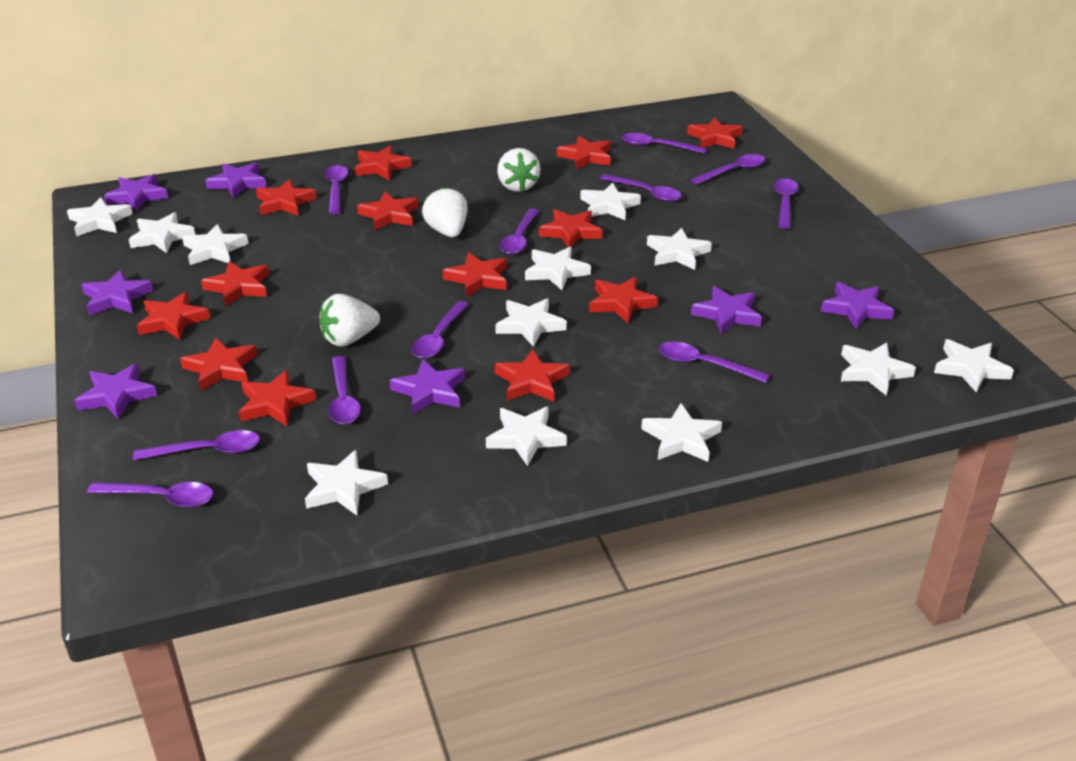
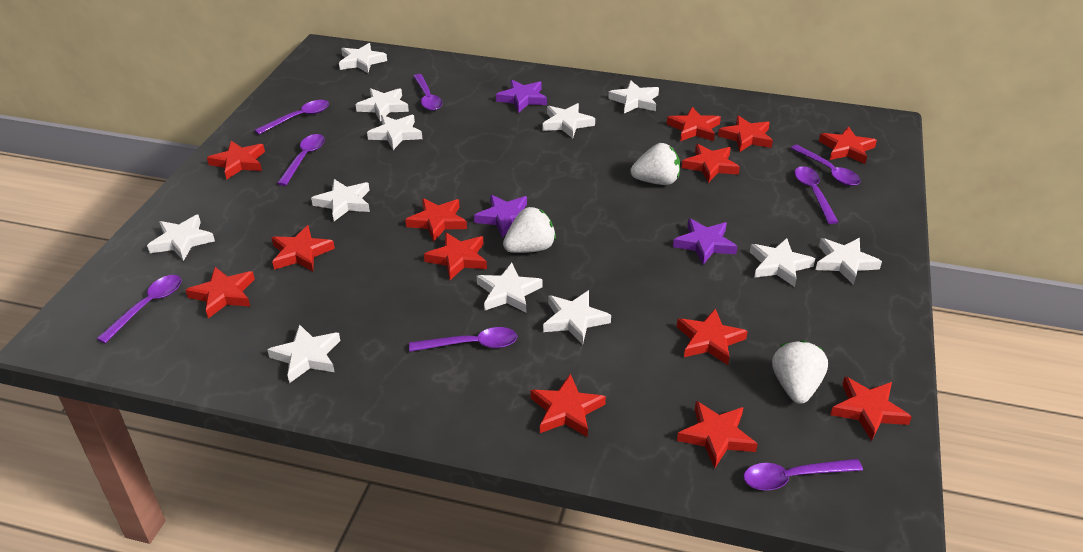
purple spoon: [87,482,213,507] [133,430,260,460] [324,165,349,214] [328,356,361,424] [412,301,469,359] [499,208,539,254] [600,174,682,202] [622,133,706,154] [659,342,769,383] [690,154,765,185] [774,178,799,229] = 11 -> [97,275,182,343] [254,100,329,135] [277,134,325,186] [409,327,517,352] [413,74,443,111] [743,459,863,490] [791,145,861,186] [794,166,838,224] = 8
purple star: [74,363,157,420] [82,270,153,315] [104,174,168,211] [205,163,266,198] [390,359,465,415] [691,286,762,334] [821,282,894,329] = 7 -> [474,194,527,238] [496,80,547,113] [673,218,738,265] = 3

